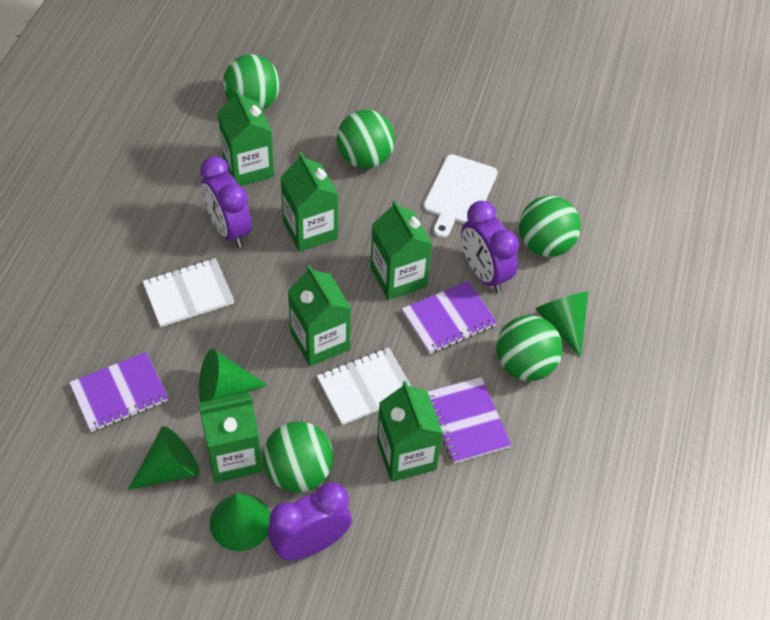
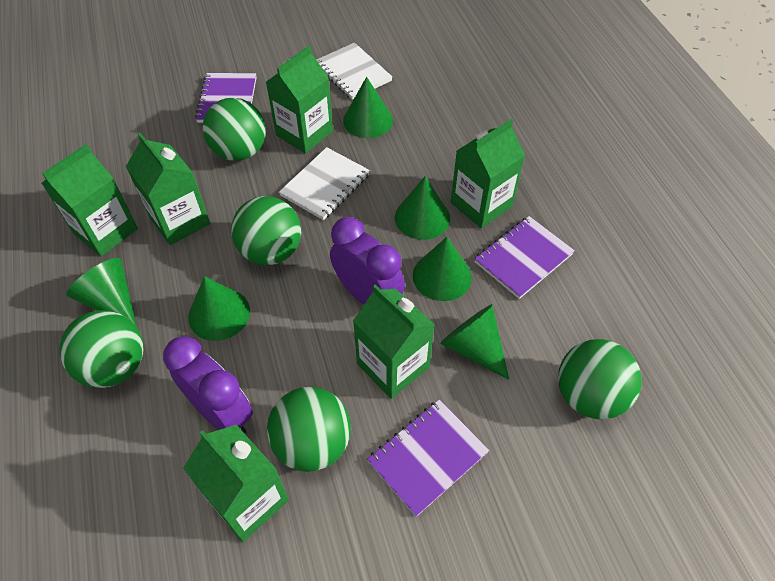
green cone: [128,426,200,490] [199,349,267,402] [210,493,270,551] [535,292,588,358] = 4 -> [66,258,137,327] [188,276,250,341] [343,77,393,138] [395,176,450,240] [413,237,472,301] [440,304,509,380] = 6
purple clock: [200,156,252,248] [268,482,352,560] [461,201,519,293] = 3 -> [163,336,253,434] [330,217,405,305] = 2
white cutting board: [423,154,498,238] = 1 -> none = 0

